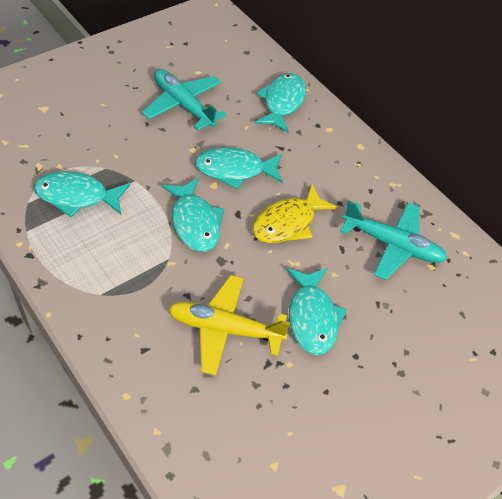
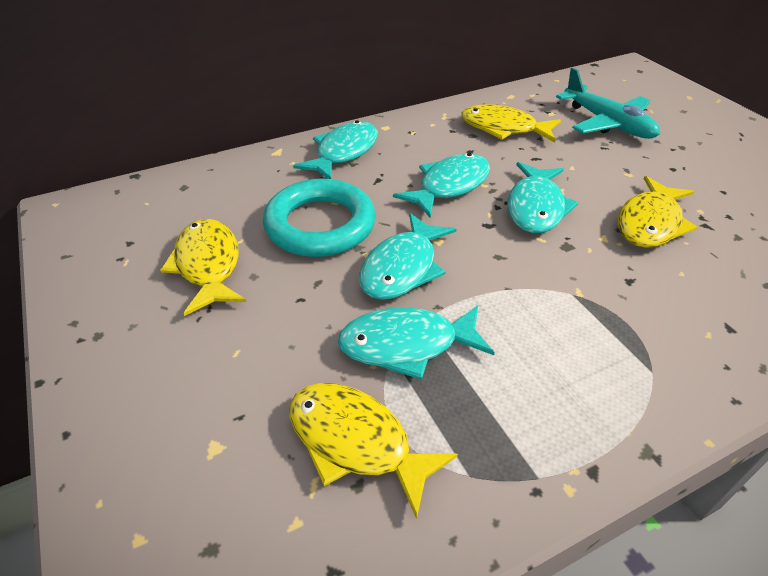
turquoise plane: [142,69,227,131] [340,200,447,280] = 2 -> [556,68,660,139] = 1
turquoise ring: none = 0 -> [263,179,376,257] = 1
yellow fish: [252,184,338,243] = 1 -> [160,219,246,316] [289,383,458,519] [461,104,561,142] [618,176,697,248] = 4
yellow plane: [168,275,290,375] = 1 -> none = 0

